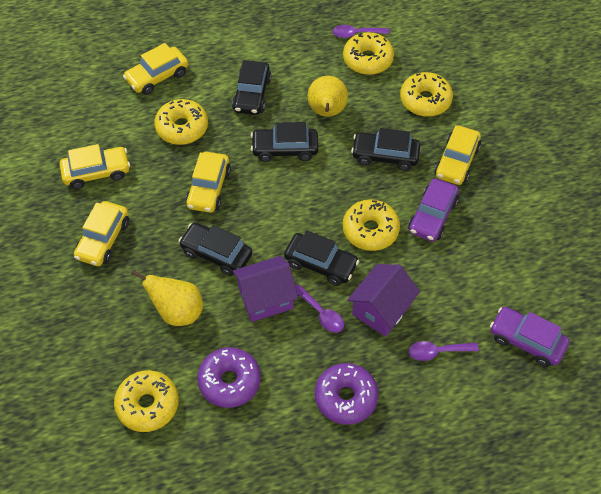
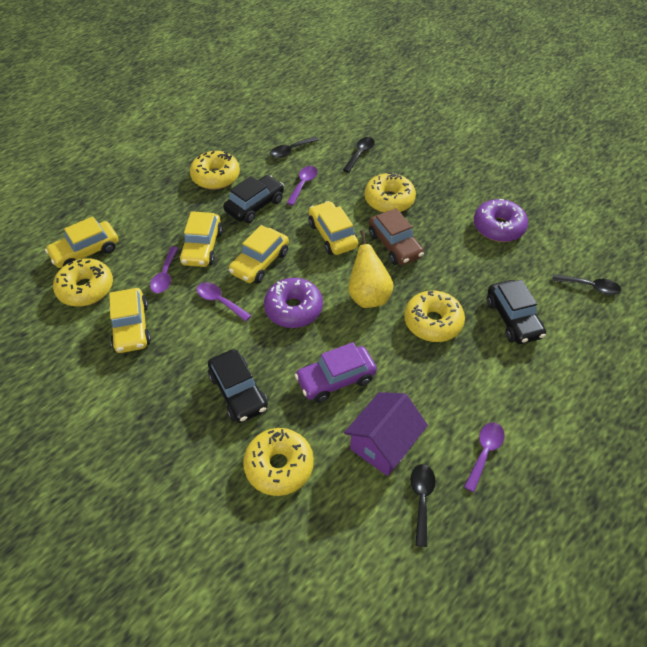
black car: [179,223,252,276] [232,60,271,115] [251,122,318,162] [284,230,359,286] [351,128,420,171] = 5 -> [208,349,268,423] [223,175,284,223] [487,280,546,344] = 3
black spoon: none = 0 -> [270,136,319,158] [343,137,375,172] [411,464,436,547] [552,274,621,295] = 4
brown car: none = 0 -> [369,208,424,265] = 1
purple car: [408,178,459,242] [490,307,569,367] = 2 -> [295,342,377,403] = 1
purple house: [233,256,298,322] [347,264,420,337] = 2 -> [344,392,428,476] = 1
purple spoon: [295,284,344,333] [332,25,390,38] [409,341,479,361] = 3 -> [150,246,179,293] [197,282,251,322] [287,166,317,205] [464,422,505,492] = 4
yellow pear: [131,269,203,326] [308,76,348,117] = 2 -> [348,230,393,308] = 1

